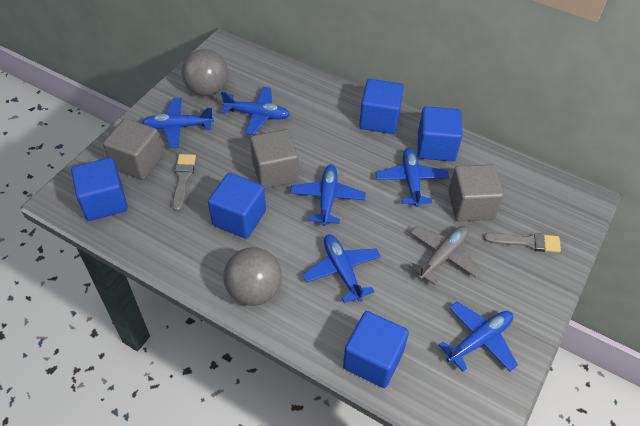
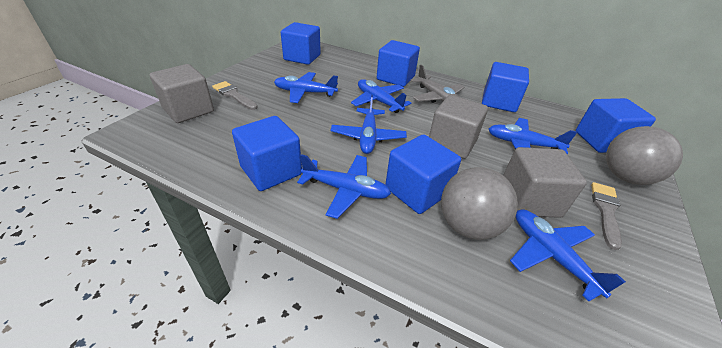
blue cube: [71,158,128,221] [208,173,266,239] [343,311,409,388] [359,79,404,134] [418,106,462,161] = 5 -> [232,116,302,191] [281,22,321,65] [377,40,420,87] [385,134,461,214] [482,62,529,112] [576,98,656,153] = 6

